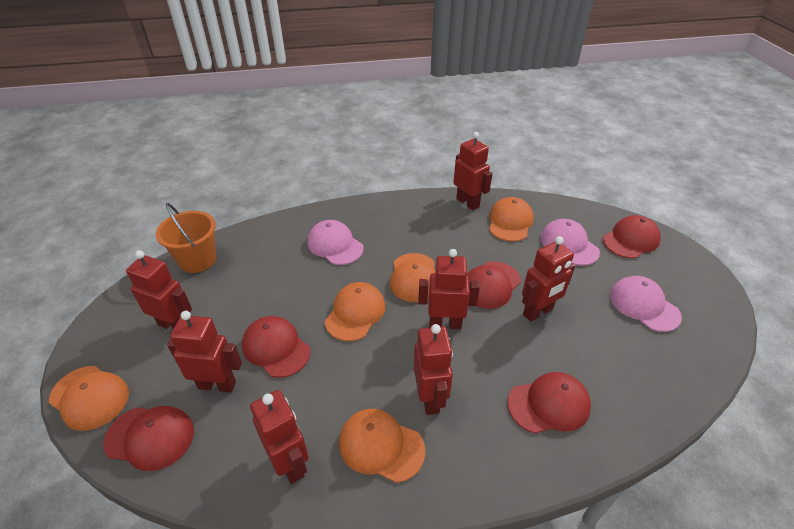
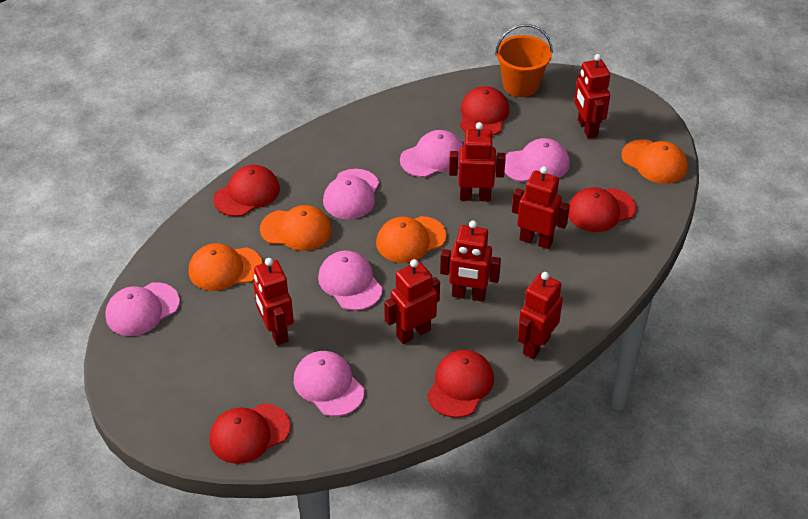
orange cap: [49,366,129,431] [325,282,386,341] [339,409,425,483] [390,253,435,302] [489,197,534,242] = 5 -> [189,243,263,291] [260,205,332,251] [376,216,447,263] [622,139,688,184] = 4
pink cap: [308,220,364,265] [540,219,600,266] [610,276,682,332] = 3 -> [105,282,180,336] [294,351,364,416] [318,250,383,311] [323,169,379,219] [400,130,463,177] [505,138,570,182] = 6

